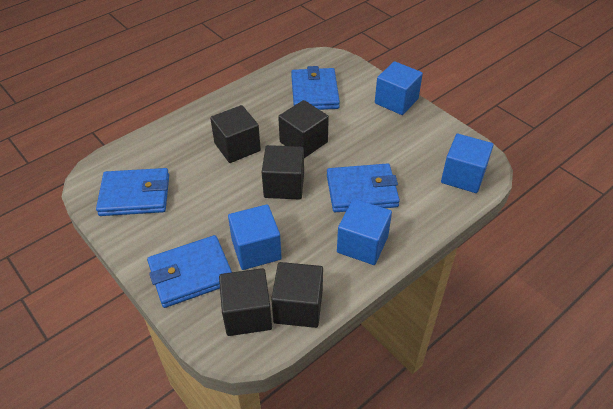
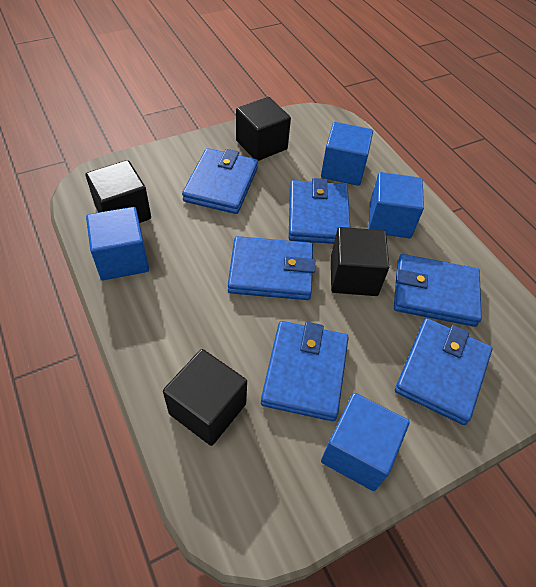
black cube: [210,105,261,163] [219,268,272,336] [262,145,304,200] [271,262,323,328] [278,100,329,158] = 5 -> [86,160,151,223] [163,349,247,446] [236,97,291,161] [331,227,389,296] = 4
blue wallet: [96,168,169,216] [147,235,232,308] [291,66,340,110] [327,163,400,212] = 4 -> [182,148,258,214] [228,236,315,300] [261,321,348,421] [289,178,350,244] [394,254,482,327] [395,318,492,425] = 6

